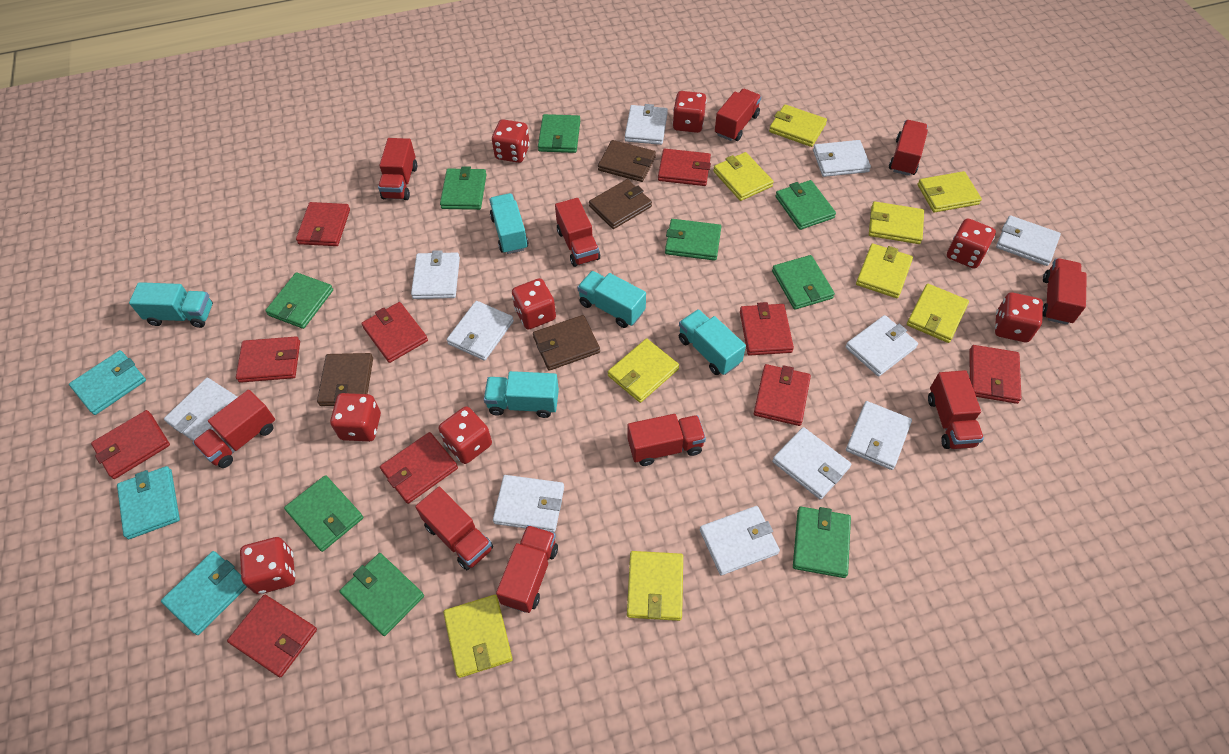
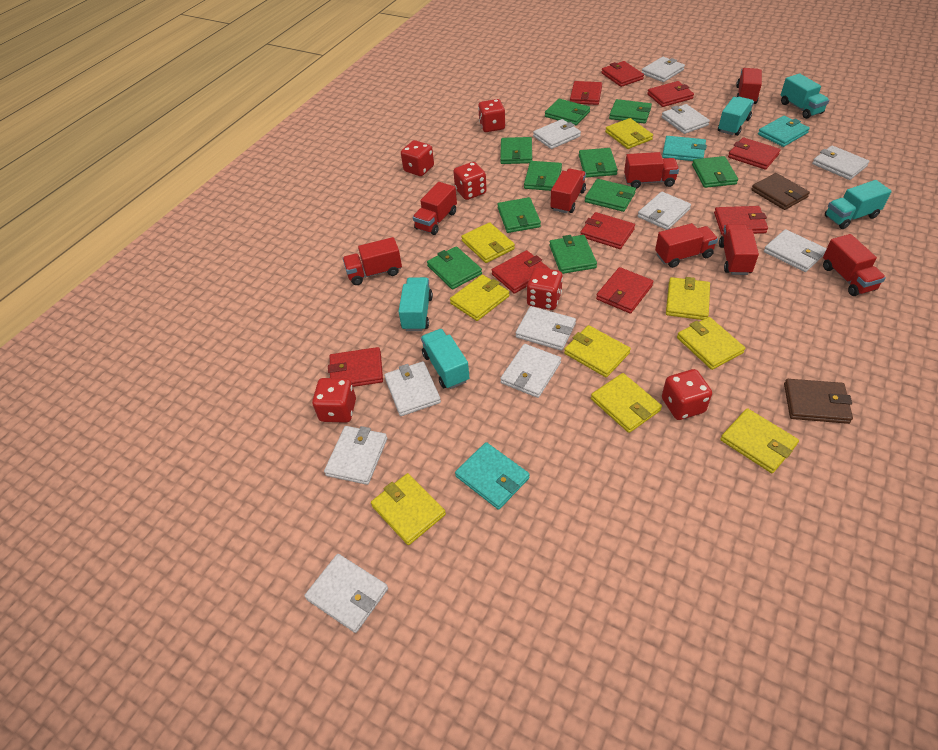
brown wallet: [317,353,373,406] [533,315,600,371] [589,179,652,229] [598,140,656,182] = 4 -> [751,173,810,210] [784,379,853,424] = 2
green wallet: [265,272,333,329] [284,475,363,552] [340,553,424,636] [440,166,487,210] [538,114,580,153] [665,219,722,261] [772,255,835,310] [776,180,836,230] [793,507,851,578] = 9 -> [427,246,482,289] [497,197,541,233] [500,137,532,164] [524,161,562,191] [545,99,590,125] [549,235,597,274] [579,148,618,178] [585,179,636,212] [609,99,652,124] [692,156,738,188] = 10
red dice: [240,537,295,594] [330,393,381,442] [439,406,492,464] [492,119,530,163] [512,278,556,330] [673,91,707,133] [947,218,996,269] [995,293,1043,342] = 8 -> [312,378,356,423] [401,140,434,176] [453,162,487,200] [478,99,505,132] [527,267,563,310] [662,369,712,420] = 6
red truck: [193,390,275,468] [378,138,417,200] [415,487,493,570] [496,525,558,613] [555,198,600,267] [628,414,706,466] [715,89,761,141] [889,120,928,176] [928,370,984,449] [1042,258,1087,325] = 10 -> [343,237,402,285] [413,182,457,235] [551,169,586,213] [624,152,679,189] [655,223,718,268] [719,224,759,275] [736,68,762,104] [823,234,886,296] = 8
red wallet: [91,410,170,479] [227,595,317,677] [236,336,300,383] [296,202,350,246] [361,302,428,363] [380,432,458,504] [658,149,711,186] [740,302,794,356] [754,364,811,426] [969,345,1021,404] = 10 -> [328,347,383,387] [492,250,550,294] [570,81,602,105] [580,212,635,249] [596,267,653,314] [601,61,644,87] [647,81,694,107] [714,206,768,235] [728,137,781,170] = 9

